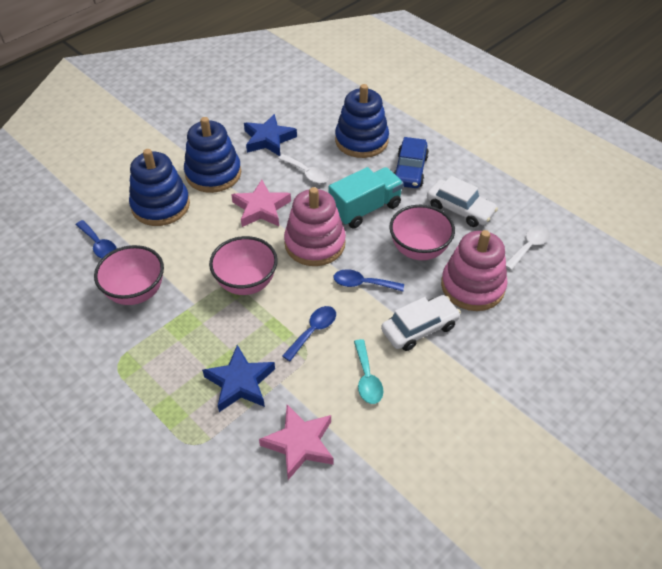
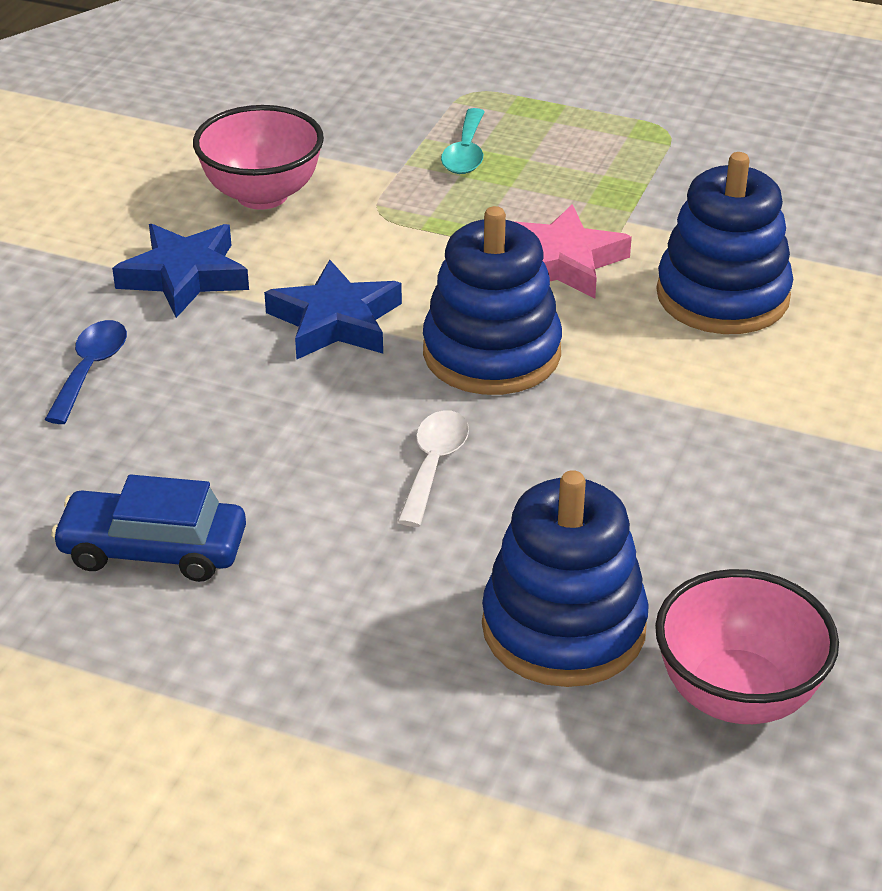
blue spoon: [76,220,117,258] [282,306,336,361] [333,269,404,292] = 3 -> [45,320,127,424] = 1
pink bowl: [94,245,164,305] [209,236,278,295] [389,205,455,260] = 3 -> [193,105,324,210] [655,569,839,724] = 2
pink stacking toy: [284,187,346,266] [441,230,508,311] = 2 -> none = 0
pink star: [231,180,291,227] [259,405,334,480] = 2 -> [513,204,632,298] = 1
turquoise truck: [329,167,404,229] = 1 -> none = 0
white car: [381,295,461,351] [427,176,498,227] = 2 -> none = 0
white spoon: [278,154,329,183] [506,226,550,270] = 2 -> [397,410,469,527] = 1

